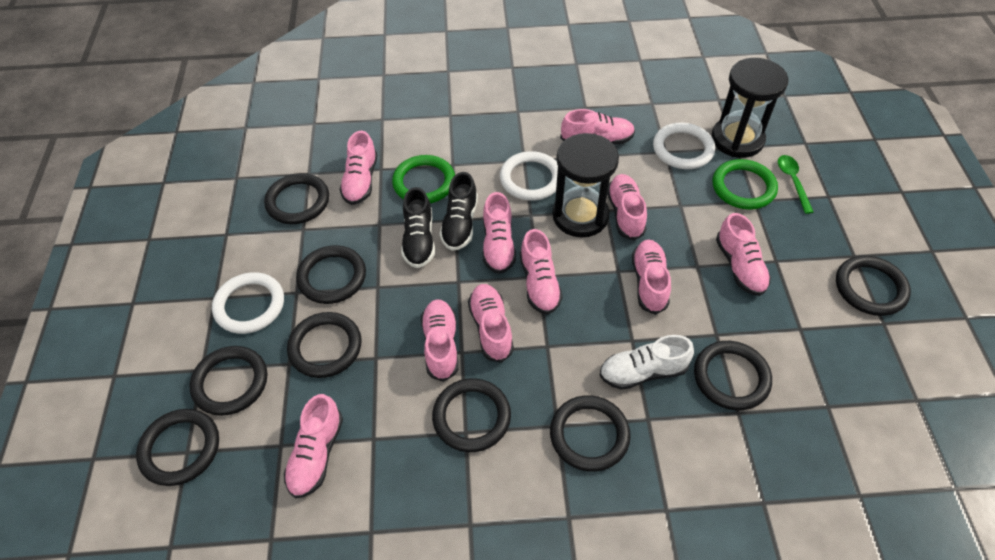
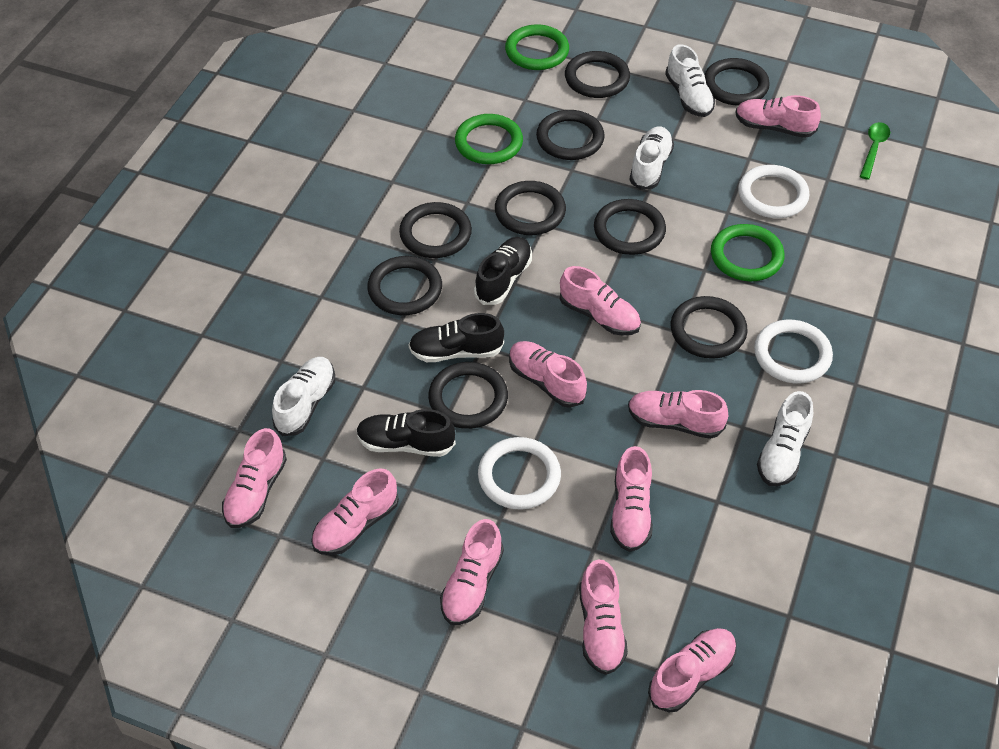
black hourglass: [552,133,619,237] [712,58,788,158] = 2 -> none = 0
black shoe: [401,187,435,268] [440,172,478,251] = 2 -> [356,409,456,457] [408,313,504,362] [474,237,532,305] = 3
green ring: [392,155,455,203] [712,159,778,210] = 2 -> [455,114,523,164] [505,24,569,70] [711,224,784,281] = 3
white shoe: [599,335,694,390] = 1 -> [272,357,335,436] [629,126,674,190] [665,44,715,117] [757,391,813,487] = 4

